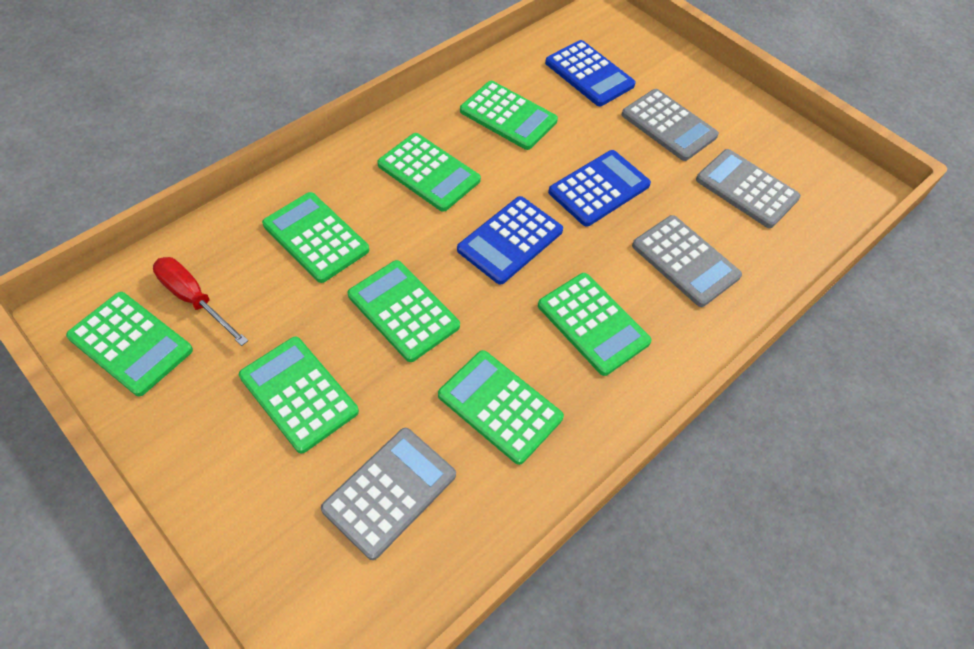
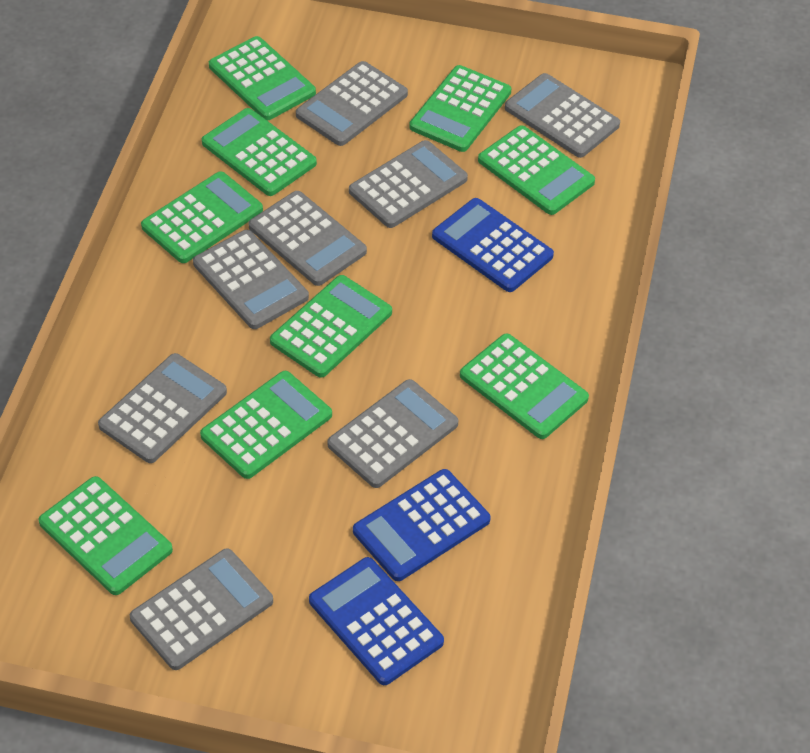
green calculator: [66,292,193,396] [239,337,359,453] [262,192,369,283] [348,260,460,362] [377,133,481,212] [438,350,564,465] [460,81,558,150] [538,273,652,376] = 8 -> [39,476,173,595] [141,171,263,263] [200,371,332,479] [202,108,317,196] [209,36,316,120] [270,275,392,378] [410,65,511,152] [460,333,589,439] [478,125,595,215] = 9
grey calculator: [321,428,456,560] [622,89,719,161] [632,215,742,307] [696,149,801,228] = 4 -> [98,353,227,463] [130,548,273,670] [193,230,309,329] [248,191,367,286] [296,61,408,146] [327,379,458,488] [349,140,468,228] [505,73,620,158] = 8
red screwdriver: [153,257,248,346] = 1 -> none = 0

